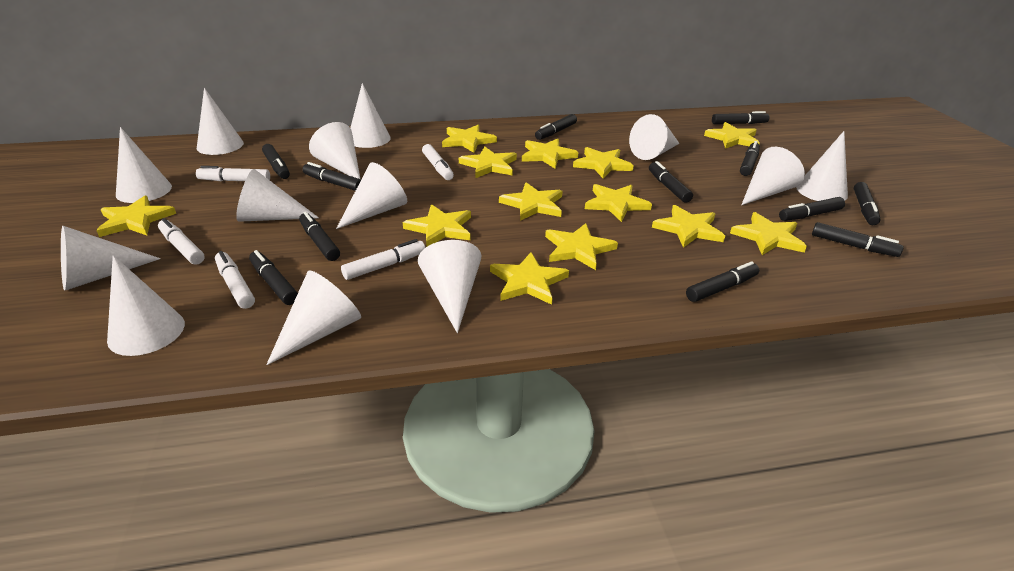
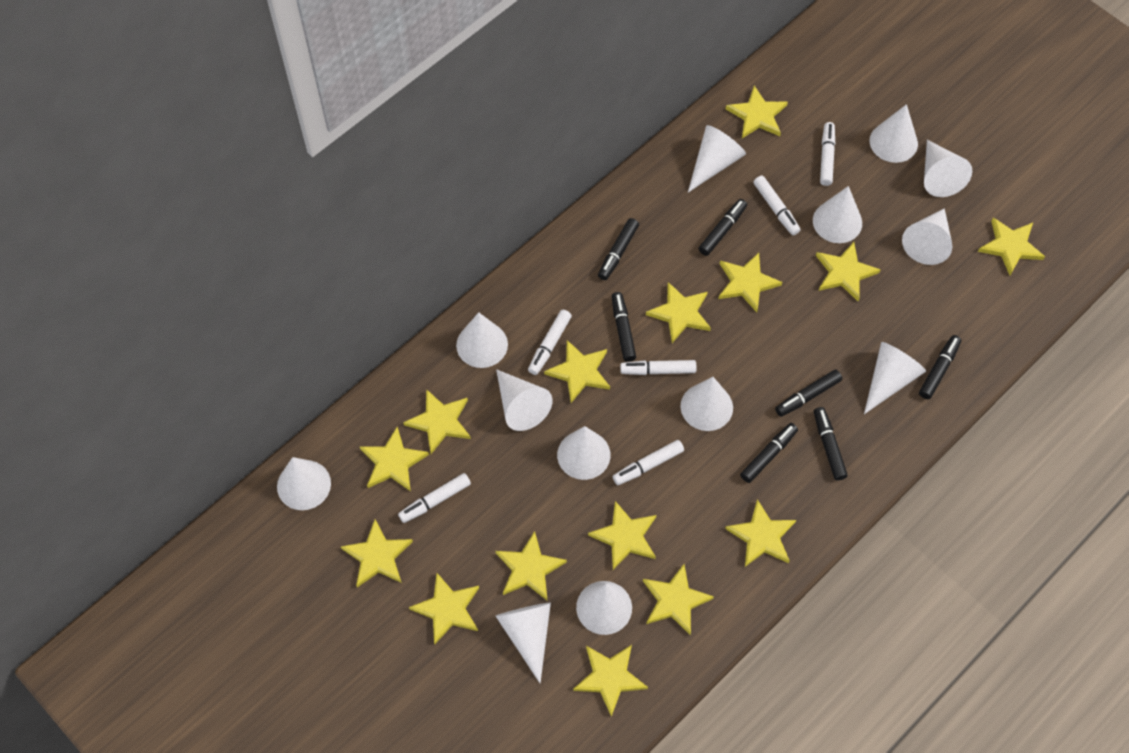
black marker: [249,250,298,305] [262,144,290,179] [299,212,340,261] [302,162,361,191] [535,114,577,140] [649,161,693,203] [686,261,759,302] [712,111,769,124] [740,141,760,176] [779,197,845,221] [812,222,904,257] [854,182,881,225] = 12 -> [598,218,639,280] [612,292,636,362] [698,199,747,256] [740,423,798,483] [775,370,842,417] [814,407,848,480] [919,335,961,399] = 7
white marker: [158,218,205,265] [196,166,270,181] [215,251,255,309] [341,239,425,280] [422,144,454,180] = 5 -> [398,473,471,523] [528,310,572,375] [613,440,684,485] [620,360,696,375] [754,176,800,235] [820,122,835,186] = 6
yellow star: [96,196,176,237] [403,204,471,246] [442,125,497,153] [459,147,517,178] [490,252,569,305] [499,182,563,221] [522,139,578,169] [545,223,618,270] [573,147,634,179] [585,184,652,222] [652,205,725,248] [704,122,760,149] [730,212,807,255] = 13 -> [340,519,413,587] [360,427,429,491] [403,389,471,454] [409,573,479,644] [496,531,567,600] [544,340,610,403] [573,645,648,717] [588,501,656,570] [643,564,714,635] [646,282,711,343] [718,253,782,312] [725,499,796,567] [726,86,788,138] [816,242,881,301] [978,218,1045,275] = 15

